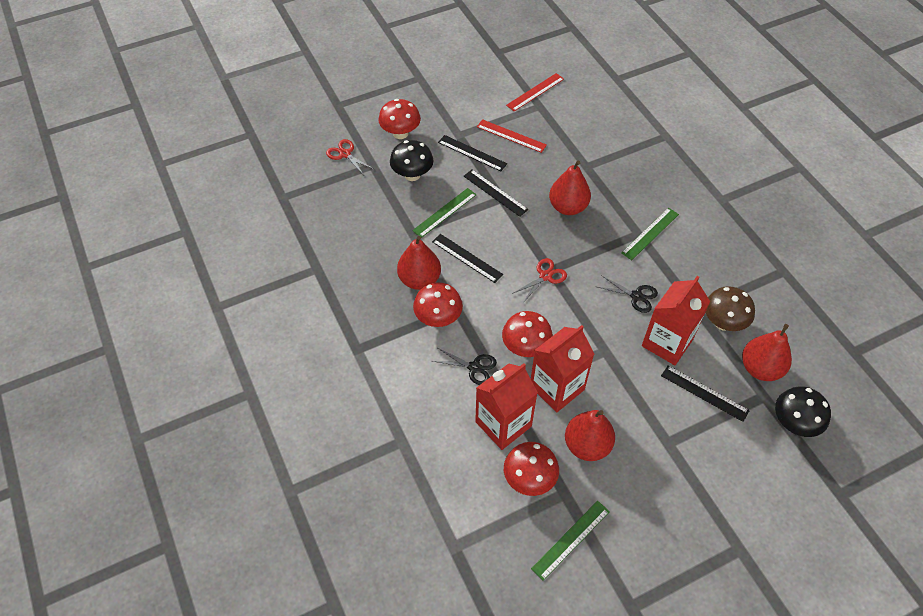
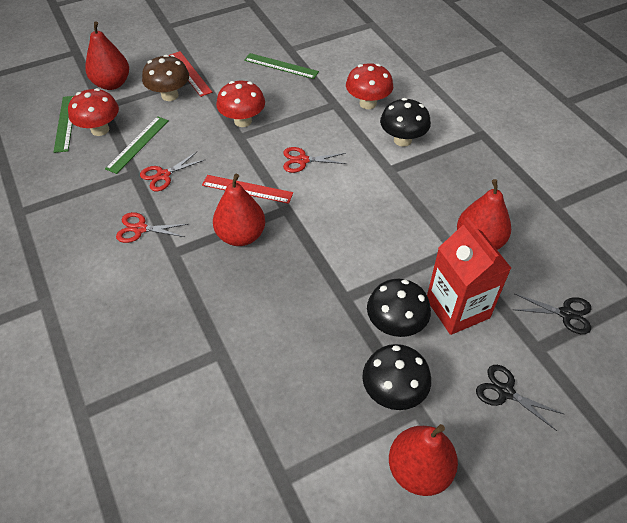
black mushroom: [390,140,434,181] [775,386,831,437] = 2 -> [362,344,431,410] [367,279,431,337] [380,98,431,147] = 3
black ruler: [432,234,503,283] [438,135,507,171] [464,170,528,217] [661,365,750,422] = 4 -> none = 0
red carton: [475,363,538,450] [531,325,594,412] [642,276,710,365] = 3 -> [427,217,511,335] = 1
red mushroom: [378,99,421,139] [413,282,463,327] [502,311,553,357] [504,442,559,496] = 4 -> [68,88,119,136] [216,81,265,127] [346,63,393,109] = 3
red scissors: [326,139,375,175] [512,258,567,303] = 2 -> [116,212,188,243] [140,152,204,191] [283,147,347,173] = 3

